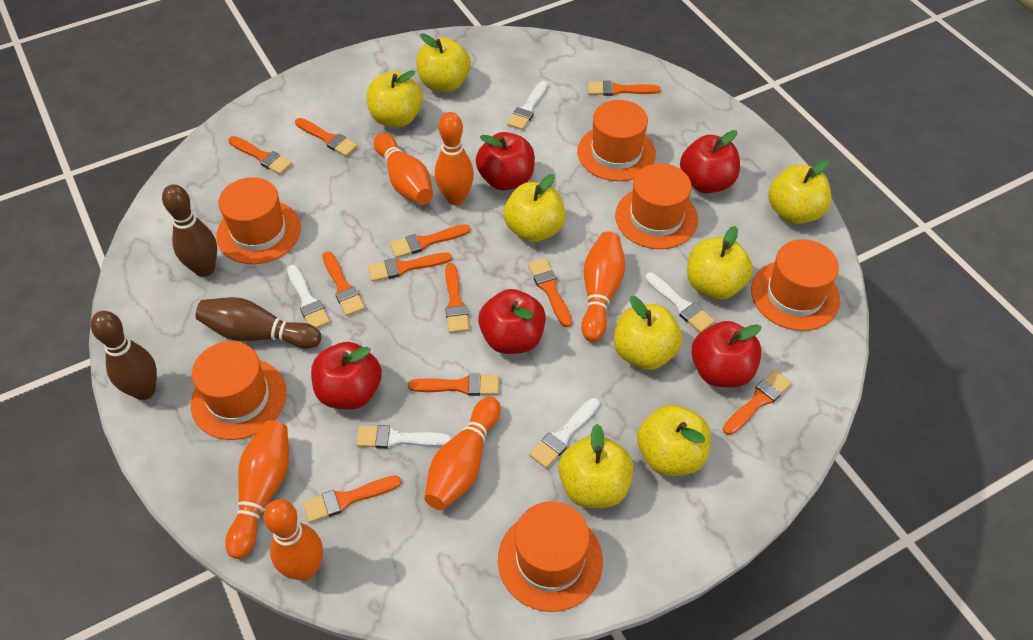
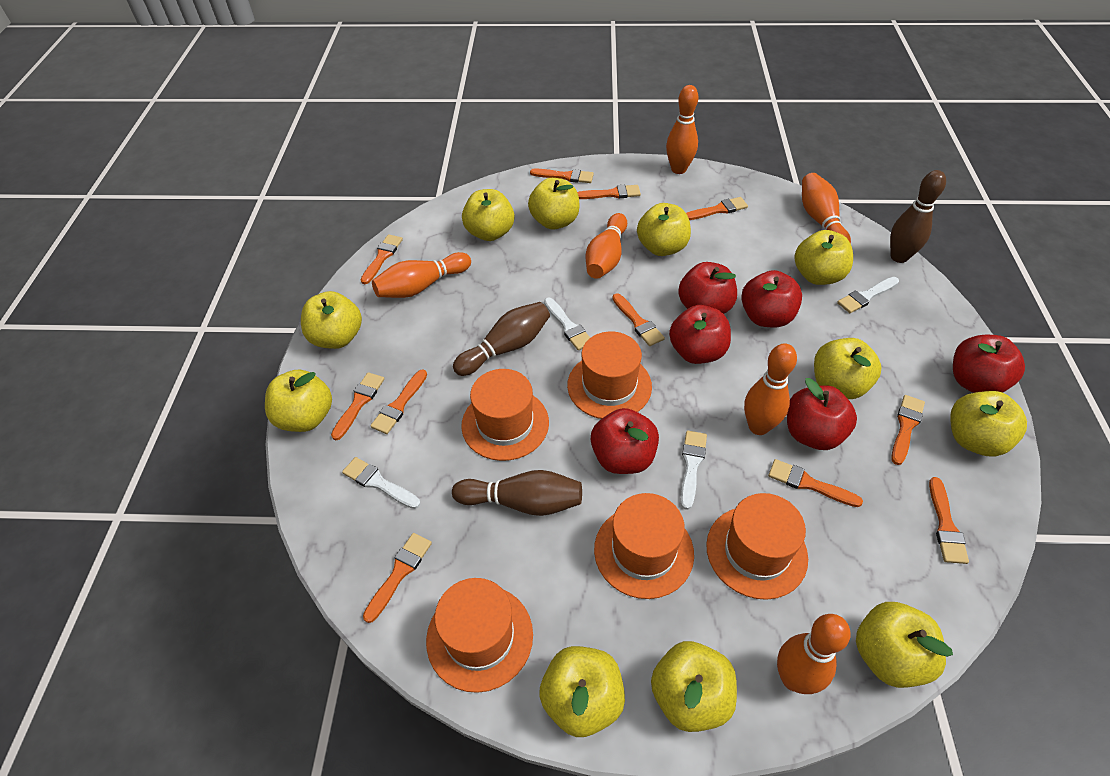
orange hat: [191,341,287,440] [216,177,301,264] [498,501,603,612] [577,100,656,181] [615,163,698,249] [751,239,840,331] = 6 -> [426,578,533,693] [461,369,549,461] [567,332,652,419] [594,493,694,599] [706,493,808,600] = 5
red apple: [311,342,382,409] [476,132,535,190] [478,289,546,354] [680,130,740,193] [691,321,762,387] = 5 -> [591,408,659,474] [669,305,731,364] [678,262,737,314] [741,270,802,328] [787,378,857,450] [953,335,1025,393] = 6
white brush: [287,265,330,328] [356,425,452,449] [507,81,548,130] [529,398,600,468] [645,273,715,333] = 5 -> [342,457,421,509] [544,297,590,350] [680,430,707,510] [837,277,899,313] = 4
yellow apple: [367,70,423,127] [416,33,471,92] [503,174,565,242] [558,424,634,508] [614,296,683,370] [637,405,711,476] [687,226,753,300] [768,160,831,224] = 8 -> [265,370,332,432] [301,291,362,349] [462,189,514,241] [528,178,580,229] [539,646,625,737] [637,203,691,256] [651,641,737,732] [795,230,853,285] [814,338,881,399] [856,602,953,688] [950,391,1027,457] = 11

